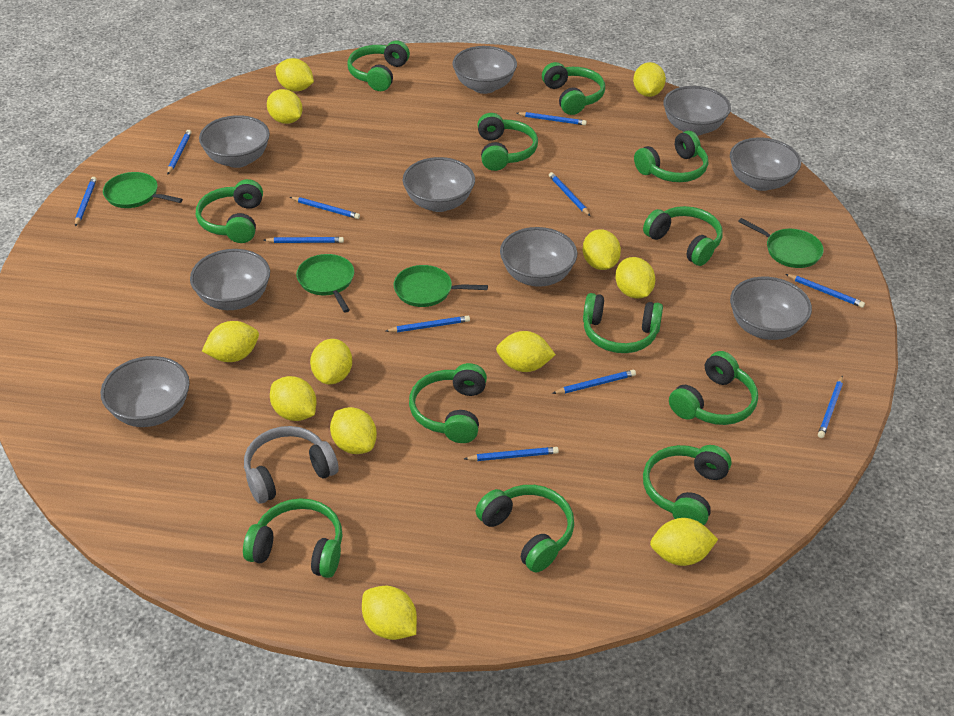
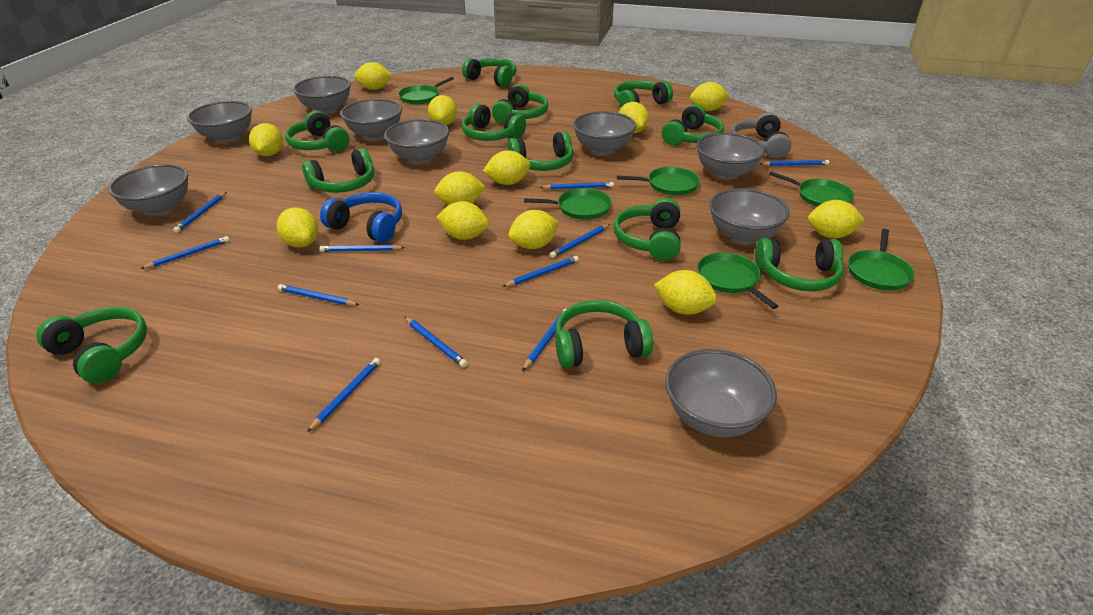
blue headphones: none = 0 -> [320,192,402,243] = 1
green pan: [103,172,183,208] [296,254,354,313] [394,265,488,307] [738,218,824,268] = 4 -> [398,77,454,105] [524,188,612,220] [617,167,700,195] [697,252,778,309] [769,171,854,207] [848,229,915,291] = 6

